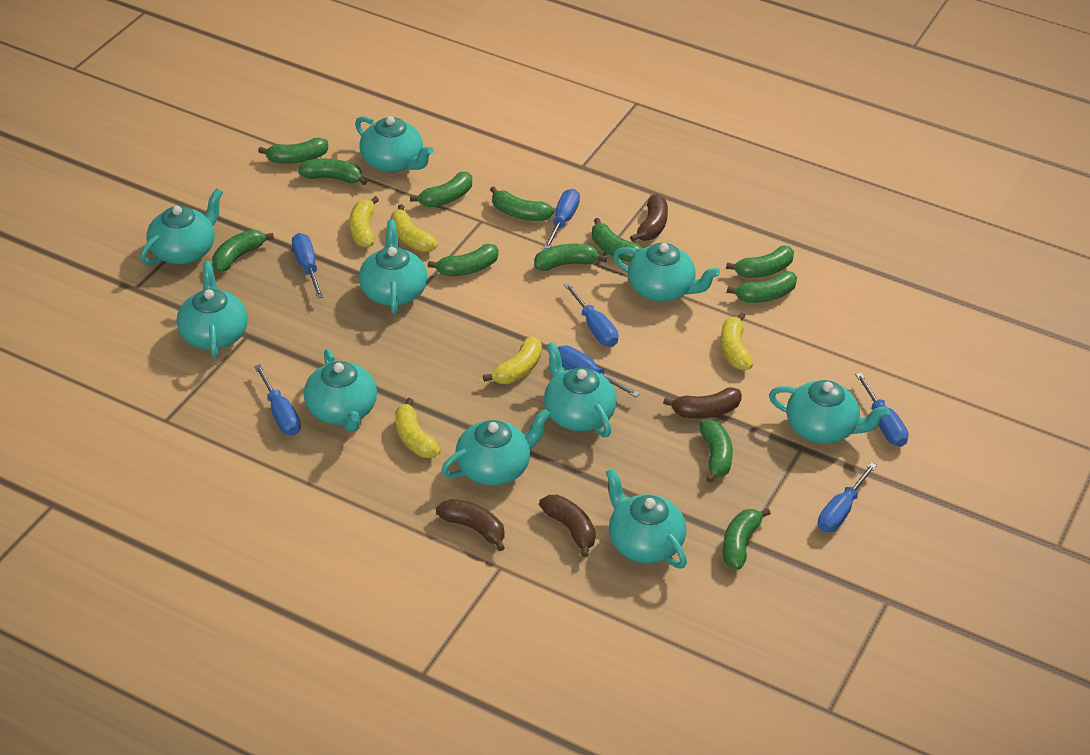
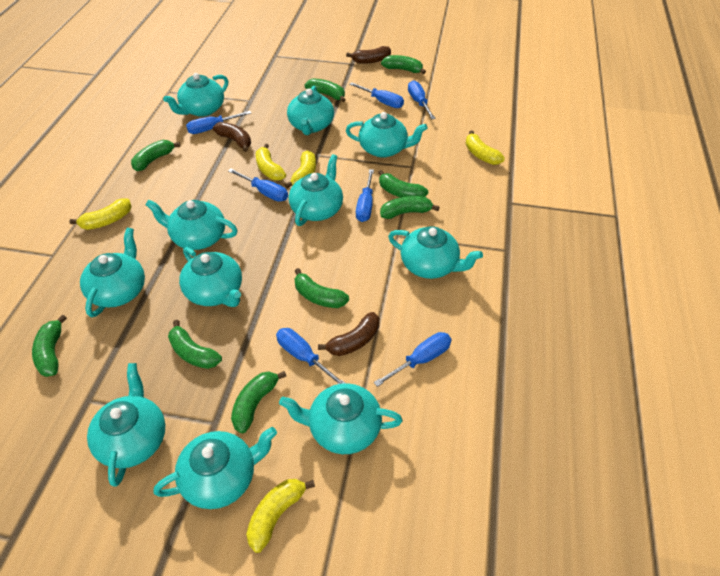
brown banana: [436,499,505,551] [539,495,596,557] [630,194,668,242] [663,387,742,418] = 4 -> [213,122,251,152] [318,312,379,356] [346,46,391,64] = 3
green banana: [212,230,274,272] [258,138,328,164] [298,159,367,185] [410,172,472,207] [428,244,498,276] [490,186,554,221] [534,244,607,271] [592,218,643,262] [699,419,733,483] [723,508,771,569] [726,246,794,278] [727,271,797,303] = 12 -> [32,315,67,377] [131,140,180,171] [168,320,222,369] [231,371,286,433] [294,268,349,308] [304,79,345,102] [378,170,428,197] [380,196,440,219] [381,55,426,74] = 9
turquoise teapot: [140,188,223,265] [177,261,248,359] [304,349,377,432] [355,116,433,173] [359,220,427,314] [442,409,551,486] [544,342,617,437] [606,468,687,568] [613,243,720,302] [769,380,890,444] = 10 -> [80,228,145,317] [87,363,165,487] [145,200,238,250] [153,427,277,509] [163,73,228,117] [179,247,242,307] [279,383,403,454] [287,86,334,135] [289,154,343,226] [346,112,428,158] [388,226,483,279] = 11

